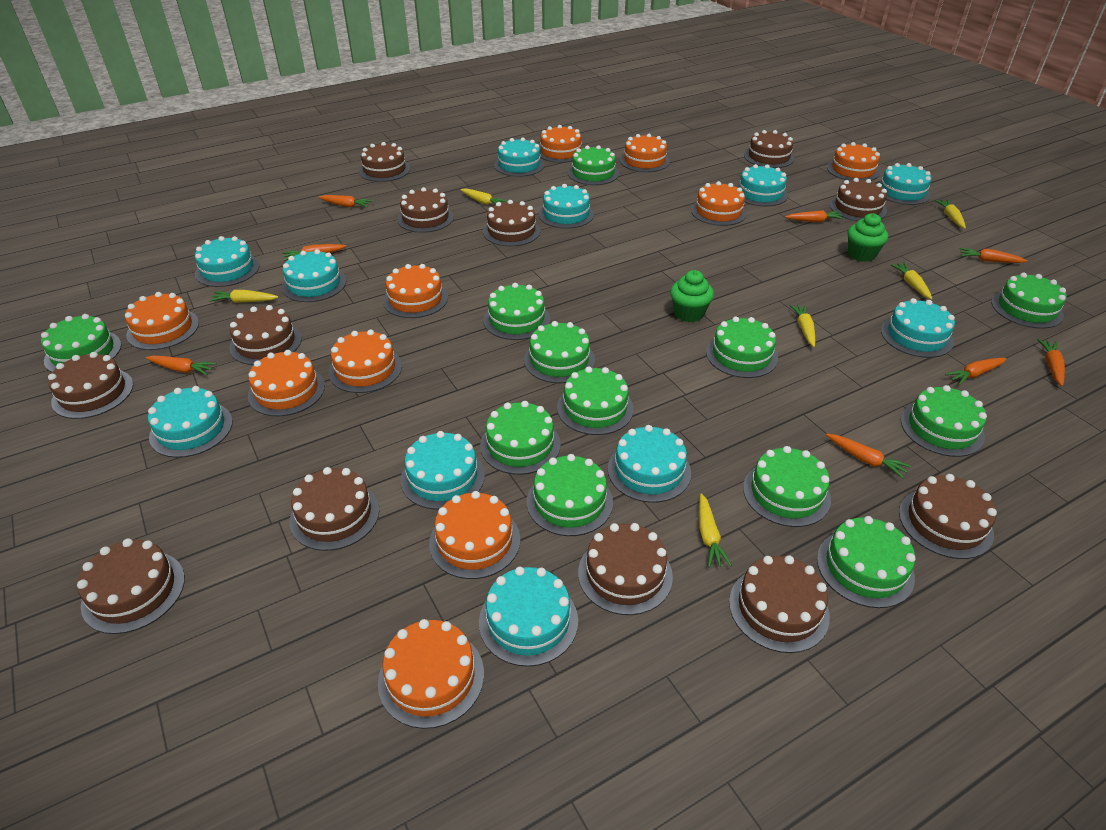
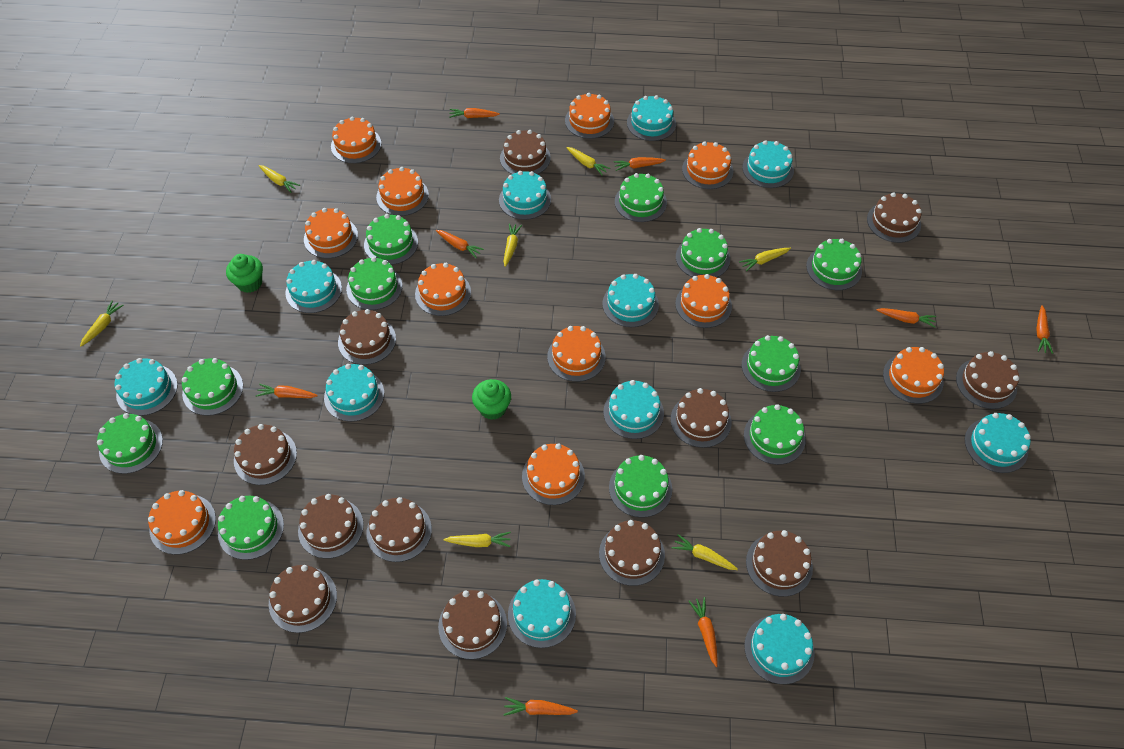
green cake: [41,314,121,372] [480,401,561,475] [483,283,550,340] [524,321,595,383] [527,454,613,536] [557,367,634,435] [568,145,619,185] [706,316,778,378] [743,446,831,527] [817,516,916,608] [901,385,987,457] [991,273,1067,329] = 12 -> [97,413,163,474] [182,358,243,416] [218,496,284,560] [346,257,402,310] [364,214,418,265] [609,455,672,518] [615,173,667,222] [676,228,730,278] [742,335,801,392] [744,404,806,465] [806,239,862,290] = 11
orange cake: [125,292,199,350] [248,350,325,416] [329,330,402,393] [378,619,484,729] [383,264,448,318] [429,491,520,579] [539,125,584,163] [620,134,670,172] [691,181,747,226] [827,142,880,181] = 10 -> [148,490,216,555] [304,208,358,258] [331,117,381,163] [376,167,429,216] [415,263,471,316] [522,443,585,505] [547,326,606,382] [565,93,614,139] [675,274,732,328] [682,142,733,189] [883,347,944,404] = 11
yellow carrot: [209,290,278,303] [460,188,508,205] [699,493,732,568] [789,305,815,347] [891,263,932,300] [934,199,966,229] = 6 -> [80,300,124,346] [259,165,300,193] [443,532,511,547] [504,223,522,267] [566,147,610,176] [672,534,738,570] [739,248,791,272] = 7

